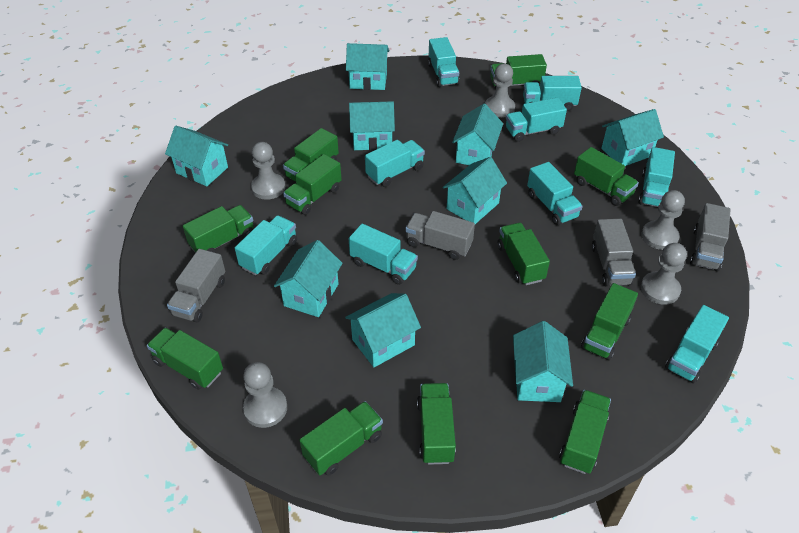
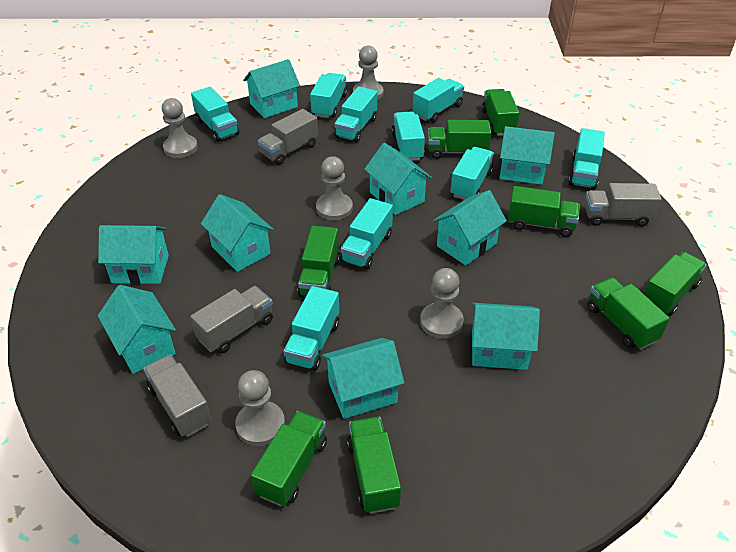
green truck: [147,328,223,390] [183,205,253,253] [283,128,339,182] [283,154,342,215] [299,401,383,476] [417,383,456,465] [490,54,547,89] [497,223,550,285] [559,390,611,474] [574,147,639,206] [581,283,638,360] = 11 -> [251,411,327,506] [298,226,340,297] [347,417,401,514] [428,120,491,159] [482,89,519,136] [508,186,580,237] [587,277,670,350] [644,252,707,316] = 8

